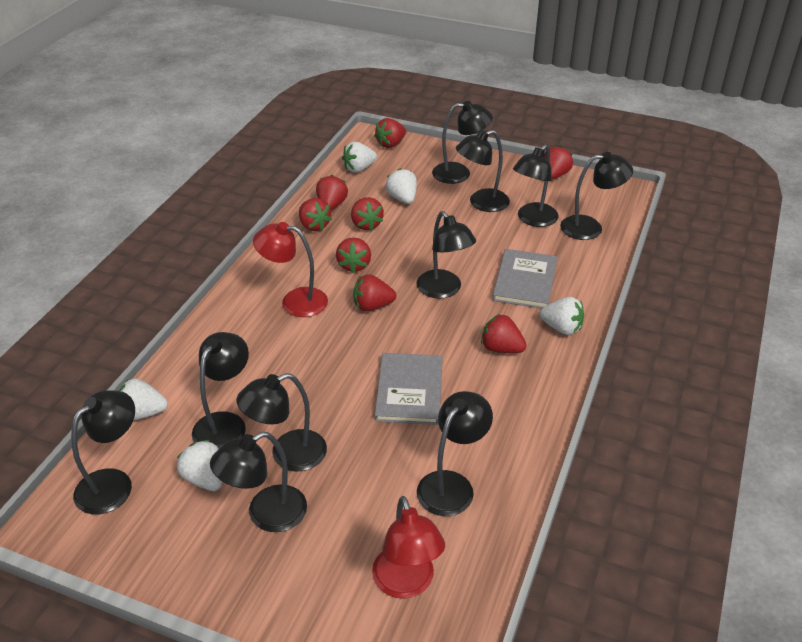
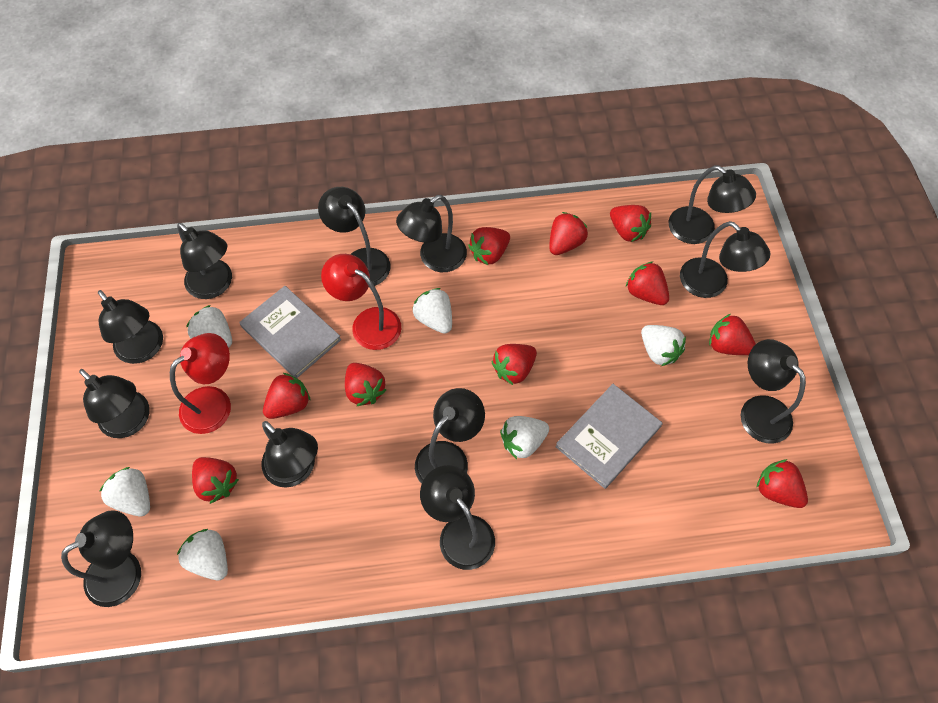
black lamp: [71,390,135,514] [192,332,249,448] [210,432,307,532] [237,373,327,471] [416,211,476,299] [417,391,493,516] [432,101,493,184] [456,130,510,212] [513,144,559,227] [560,152,633,240] = 10 -> [61,510,141,607] [79,369,150,438] [98,290,163,364] [177,223,232,299] [261,421,318,488] [318,187,390,286] [396,195,467,272] [415,388,485,484] [420,465,495,570] [669,165,756,244] [680,221,770,298] [741,339,806,444] = 12
red strawberry: [299,198,332,231] [316,175,348,210] [336,237,371,273] [351,197,384,231] [353,274,396,312] [374,118,406,148] [481,314,527,353] [544,146,573,179] = 8 -> [192,457,239,504] [263,373,311,419] [345,363,386,406] [468,227,510,265] [492,344,537,385] [549,212,588,255] [610,205,651,242] [626,261,669,305] [709,314,756,355] [756,459,808,508] = 10
white strawberry: [119,378,168,420] [177,440,222,491] [342,142,377,173] [386,168,417,204] [540,297,584,335] = 5 -> [99,467,150,516] [177,529,228,580] [186,305,232,348] [412,288,452,334] [500,416,549,459] [641,325,686,366] = 6

